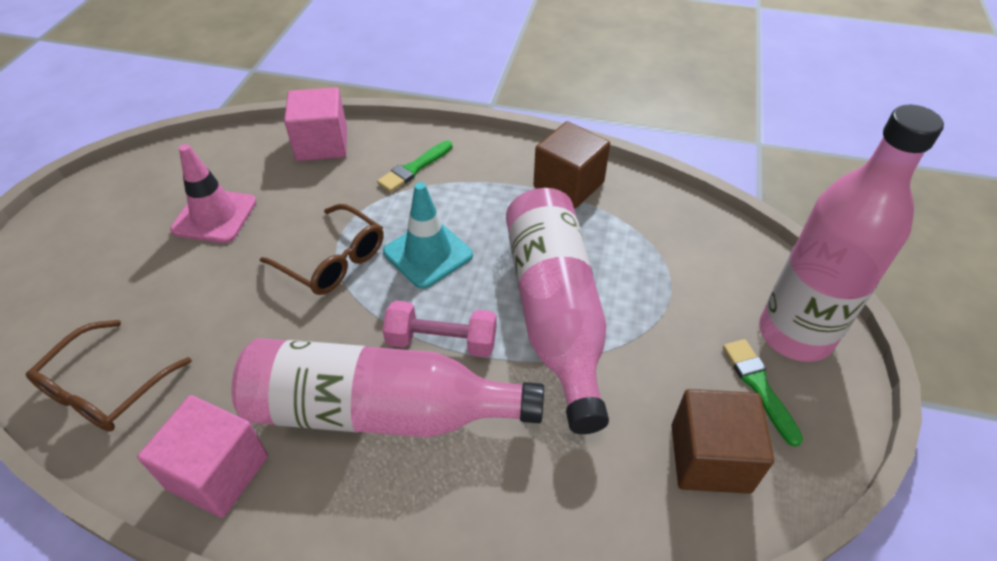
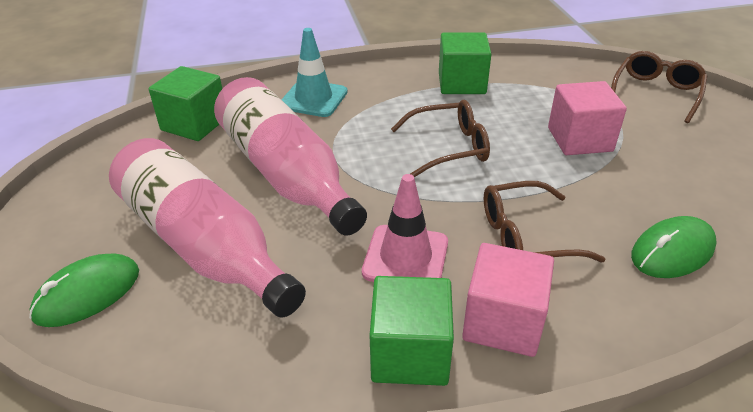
brown cube: [533,121,610,209] [671,389,774,494] = 2 -> none = 0
brown glasses: [26,320,192,431] [260,204,383,295] = 2 -> [391,100,490,177] [484,181,605,263] [611,51,707,123] = 3
green brush: [377,141,452,192] [723,339,803,447] = 2 -> none = 0
green cube: none = 0 -> [149,66,222,141] [370,276,454,386] [439,32,491,94] = 3
green mouse: none = 0 -> [29,253,139,327] [631,216,717,278] = 2
pink bottle: [231,338,544,438] [506,188,609,434] [759,105,944,362] = 3 -> [109,138,306,317] [214,77,367,236] = 2
pink dumbbell: [383,301,496,357] = 1 -> none = 0

